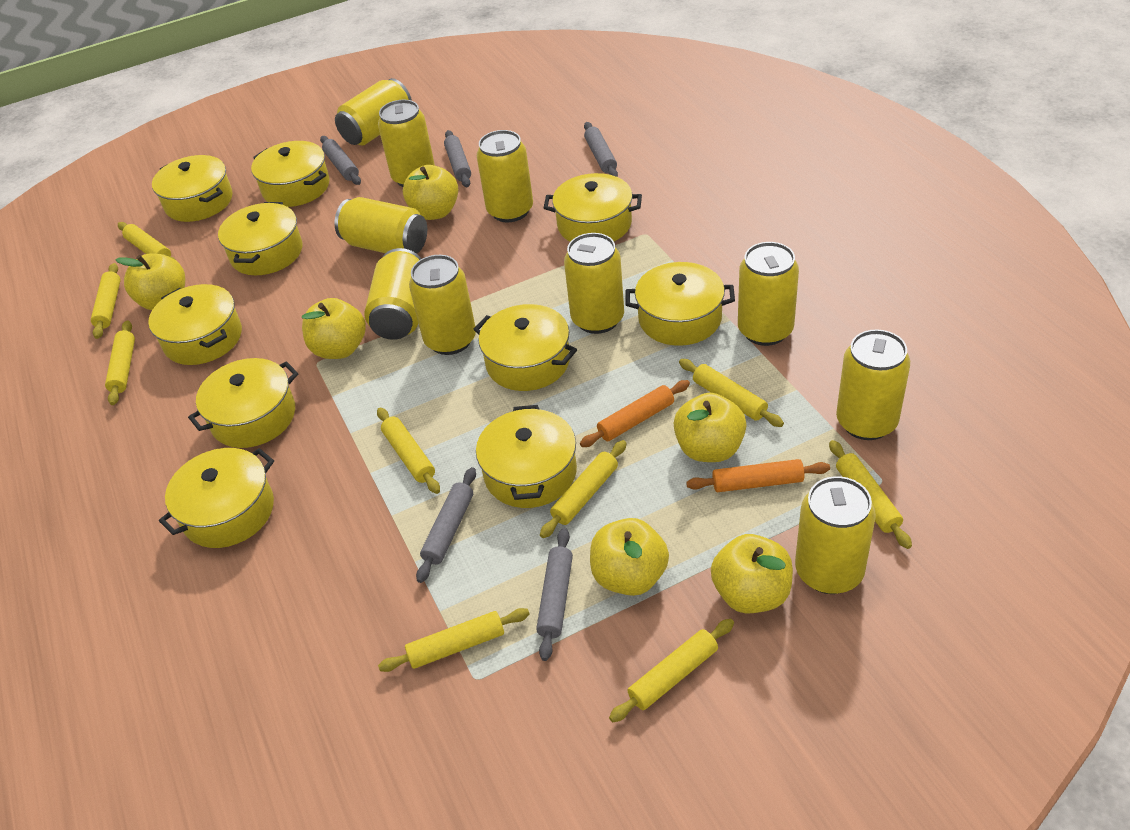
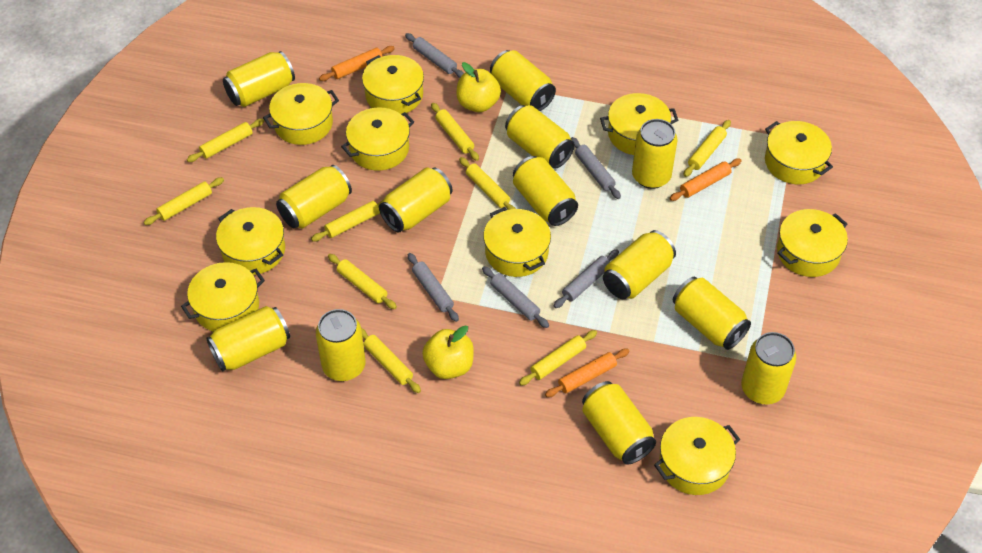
orange rolling pin: [580,380,690,447] [686,459,830,492] = 2 -> [319,46,395,81] [545,349,630,397] [669,159,741,201] = 3
yellow apple: [115,253,185,310] [302,298,366,359] [403,165,458,220] [590,518,669,596] [673,393,747,462] [711,534,793,613] = 6 -> [422,326,474,379] [456,62,501,112] = 2
yellow can: [335,78,412,146] [335,197,427,254] [364,248,421,340] [378,100,435,187] [409,255,476,355] [477,130,533,222] [564,233,624,334] [738,242,799,346] [795,476,876,594] [836,329,910,440] = 10 -> [206,306,290,371] [223,51,295,107] [276,165,352,229] [316,309,366,381] [379,168,453,232] [490,50,556,111] [505,105,575,169] [513,156,578,226] [582,381,656,465] [603,230,676,299] [632,119,678,189] [673,277,751,350] [741,332,796,404] = 13

